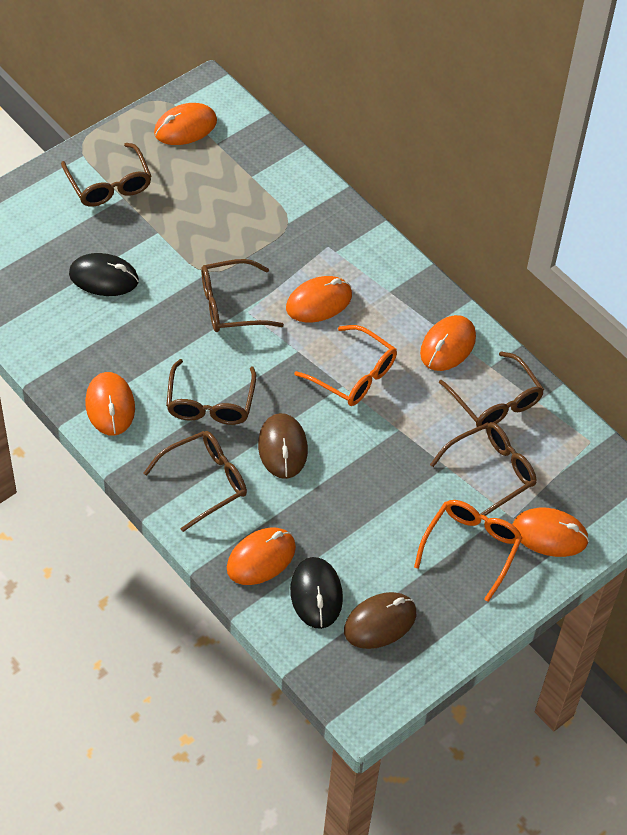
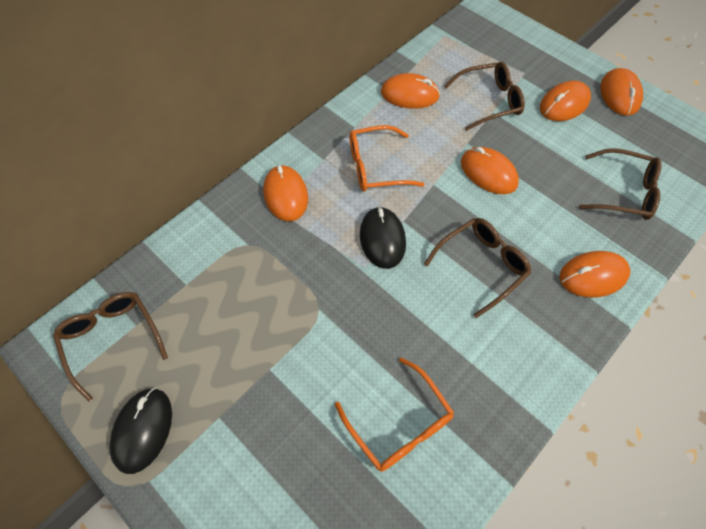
brown glasses: [61,143,151,206] [144,431,247,532] [166,359,256,425] [201,259,284,332] [430,422,537,516] [439,351,544,429] = 6 -> [53,292,168,402] [424,218,531,318] [444,62,525,131] [579,148,662,220] = 4
brown mouse: [258,413,308,479] [344,592,416,649] = 2 -> none = 0

